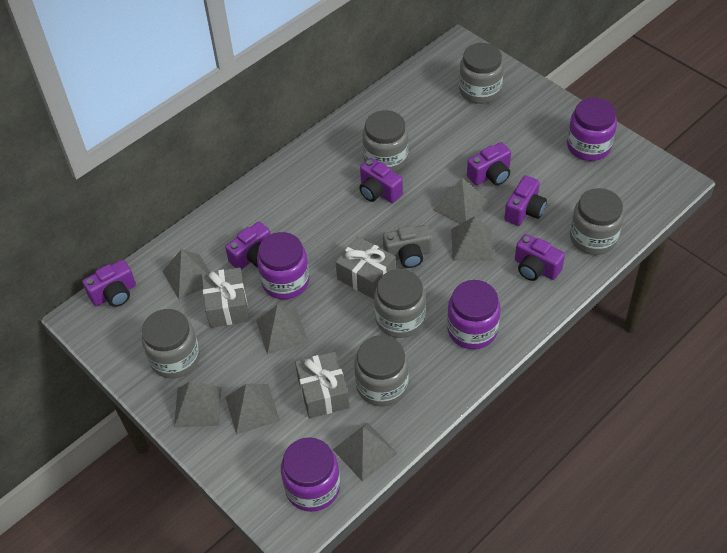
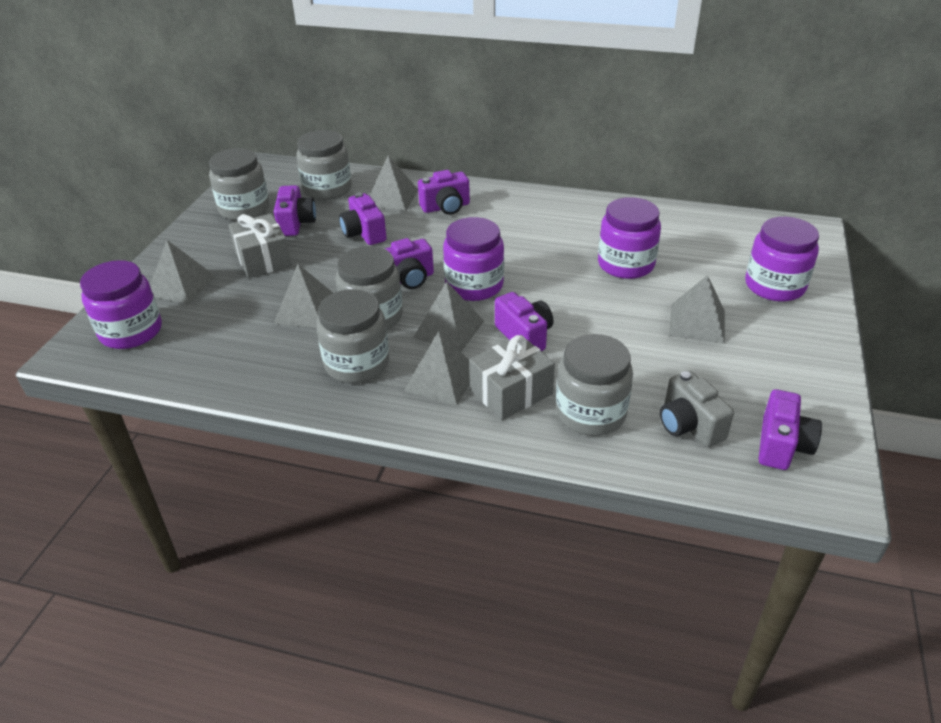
grey gift: [202,268,249,328] [295,352,349,418] [336,237,396,299] = 3 -> [228,214,292,278] [469,335,555,420] = 2
grey jar: [141,309,200,378] [354,335,409,406] [362,110,409,172] [374,269,426,338] [459,43,504,104] [570,188,624,255] = 6 -> [209,148,269,221] [296,130,351,200] [316,289,389,383] [335,246,403,330] [556,334,633,436] = 5
grey pyramid: [163,249,210,299] [174,382,222,428] [225,384,280,434] [256,304,309,354] [333,423,398,481] [433,178,487,224] [451,216,494,261] = 7 -> [150,240,216,304] [274,264,333,328] [370,155,418,211] [404,331,470,405] [413,282,484,352] [669,275,725,343] = 6

